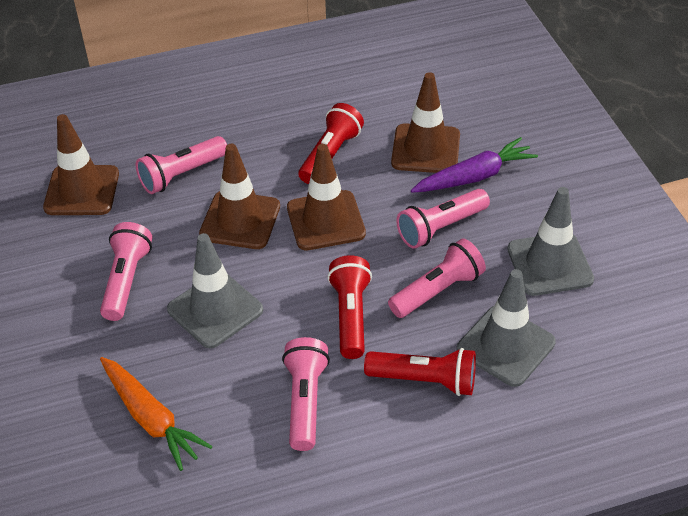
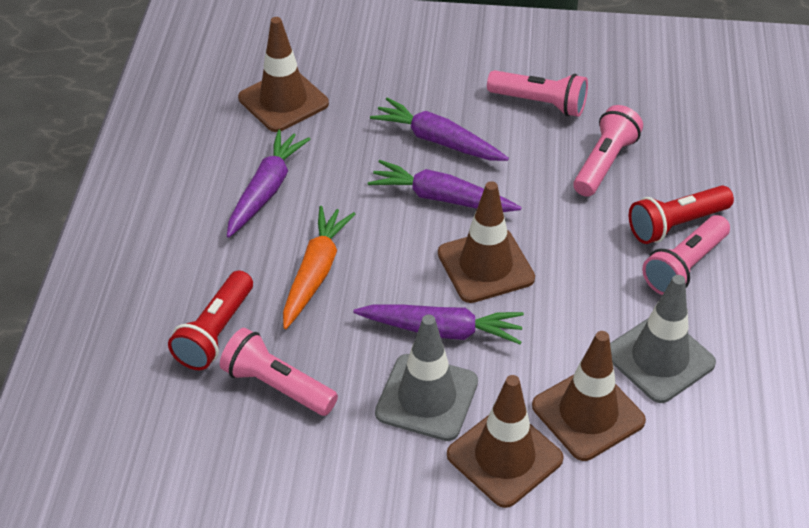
grey traffic cone: [167,233,263,348] [457,269,556,387] [507,187,594,296] = 3 -> [375,315,478,441] [610,275,716,403] = 2
pink flashlight: [100,222,152,321] [136,136,227,194] [282,337,330,451] [388,238,486,318] [396,189,490,249] = 5 -> [220,328,338,416] [487,70,588,117] [573,105,643,197] [642,215,730,295] = 4
purple carrot: [411,137,538,193] = 1 -> [227,130,310,238] [354,304,524,344] [368,160,522,212] [370,98,509,161] = 4
red flashlight: [298,103,364,184] [327,255,372,359] [364,348,476,396] = 3 -> [168,271,253,370] [629,185,734,244] = 2

